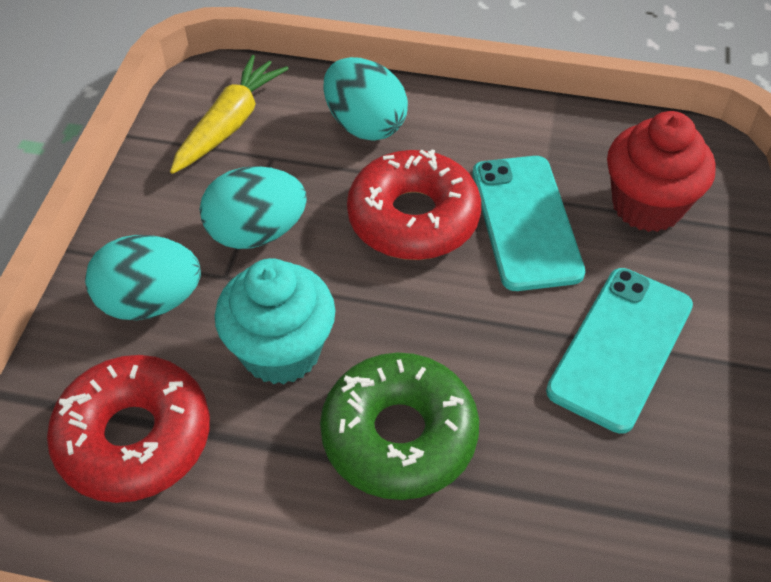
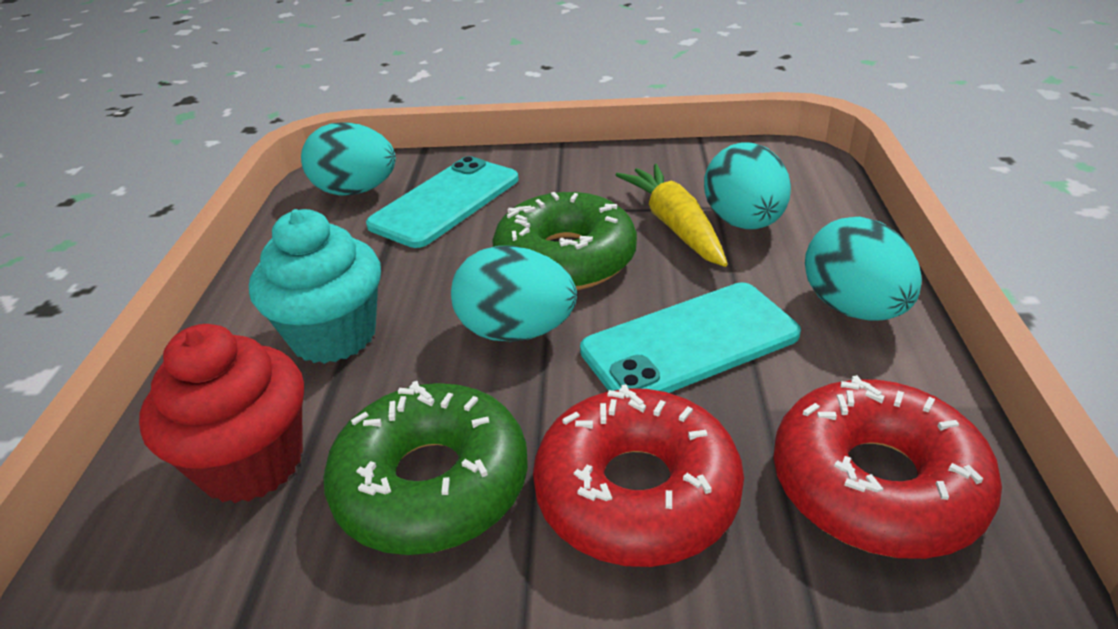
green donut: [320,353,479,500] = 1 -> [323,381,528,555] [492,192,637,290] = 2
turquoise egg: [85,235,201,320] [200,166,307,249] [323,57,408,141] = 3 -> [301,122,396,196] [451,246,577,342] [704,142,791,229] [805,217,922,321] = 4

